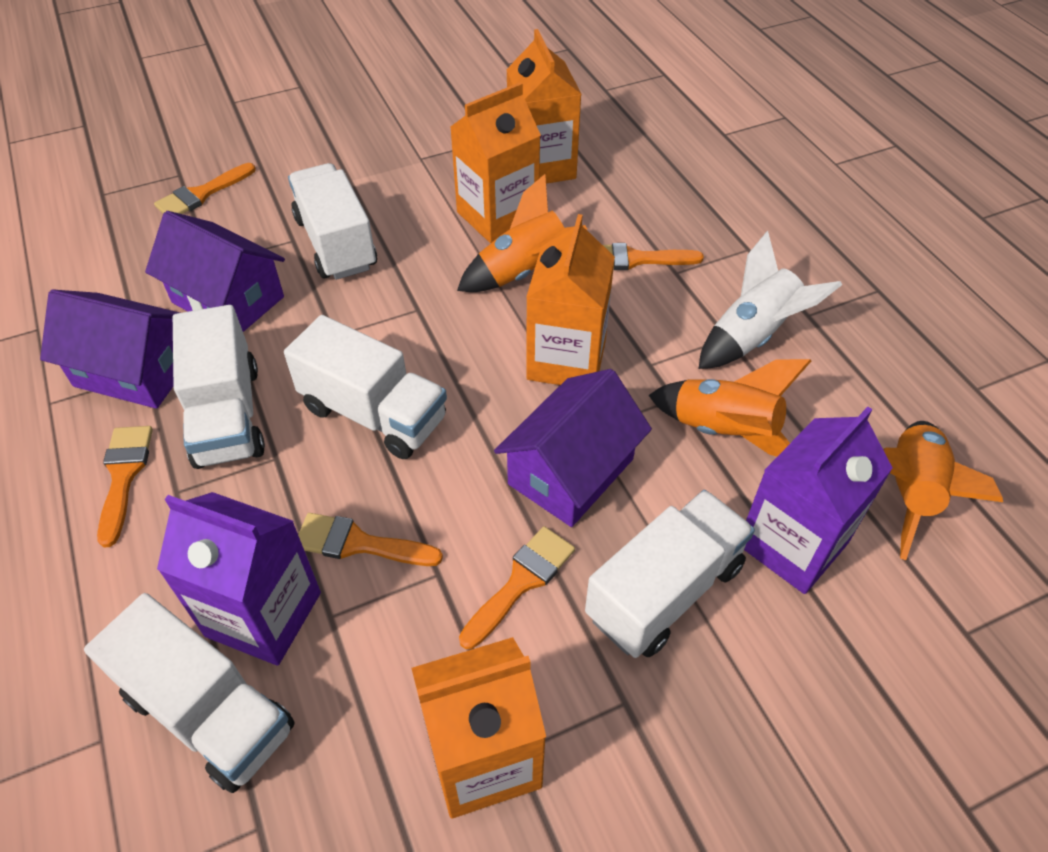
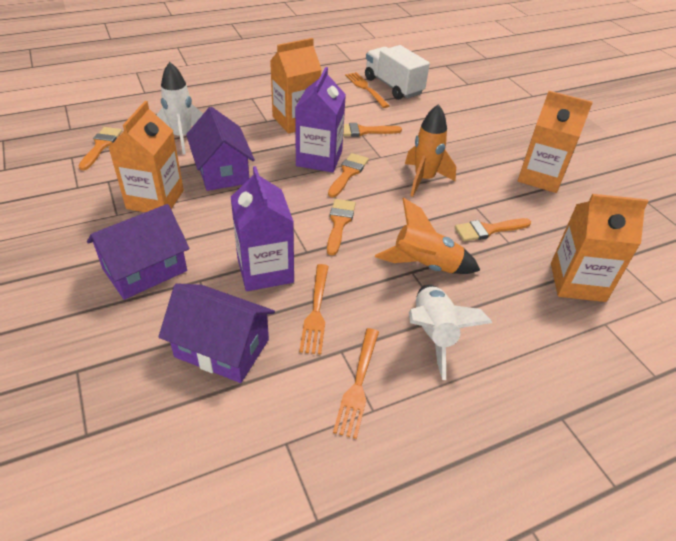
orange fork: none = 0 -> [299,264,329,354] [333,328,379,439] [345,72,390,108] = 3
orange rocket: [457,174,587,292] [649,359,811,457] [883,421,1003,560] = 3 -> [375,198,480,274] [405,104,456,197] = 2
white rocket: [698,231,842,369] = 1 -> [157,62,203,154] [409,285,492,380] = 2
white truck: [84,593,295,793] [173,305,265,469] [284,315,447,459] [288,163,377,280] [585,490,755,658] = 5 -> [365,45,430,100] = 1

